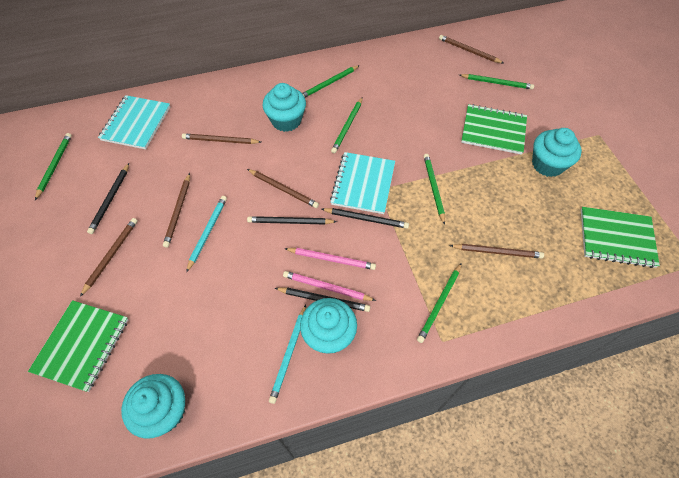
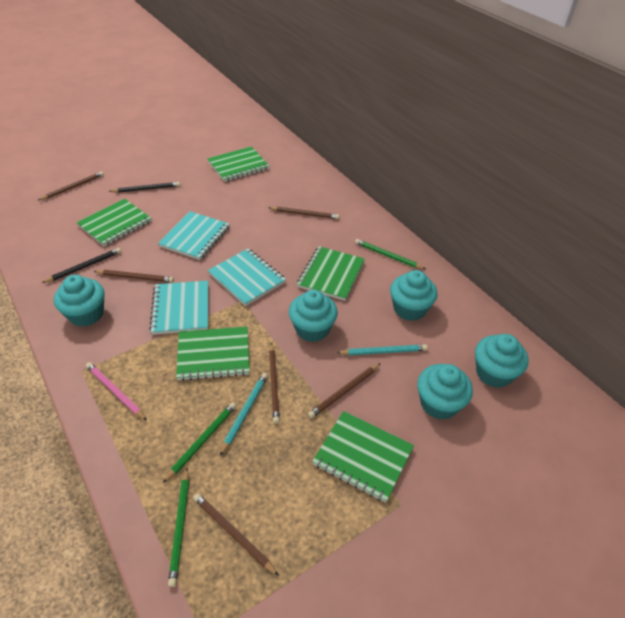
black pencil: [87,163,129,234] [247,216,337,225] [275,287,370,312] [322,208,409,229] = 4 -> [42,248,121,283] [109,182,180,193] = 2
green notebook: [28,300,129,392] [461,104,527,155] [581,207,660,268] = 3 -> [77,199,151,246] [176,327,250,381] [207,146,269,182] [297,246,365,301] [312,411,414,503] = 5
green pencil: [35,133,72,200] [302,65,360,98] [331,97,363,153] [417,263,462,343] [424,154,445,225] [459,74,534,89] = 6 -> [163,402,236,483] [168,468,189,587] [355,239,425,269] = 3
pink pencil: [283,271,376,301] [284,248,376,270] = 2 -> [86,362,147,421] = 1
turquoise cupcake: [121,374,185,439] [262,83,306,132] [300,298,357,354] [532,128,582,177] = 4 -> [54,275,105,327] [289,290,338,342] [390,270,437,321] [417,364,473,420] [475,334,528,388] = 5
turquoise notebook: [98,95,170,149] [330,152,395,214] = 2 -> [149,281,208,335] [158,211,229,260] [208,249,286,306] = 3

